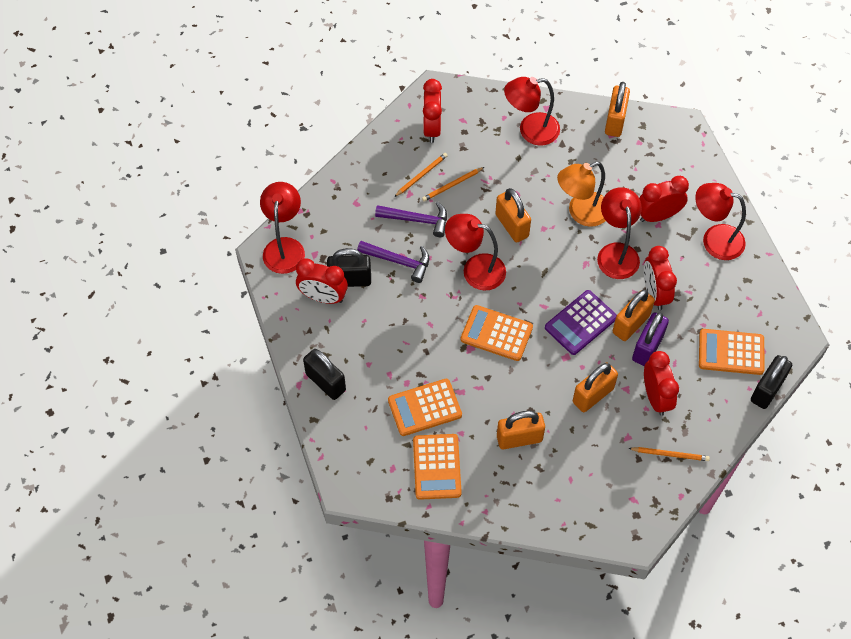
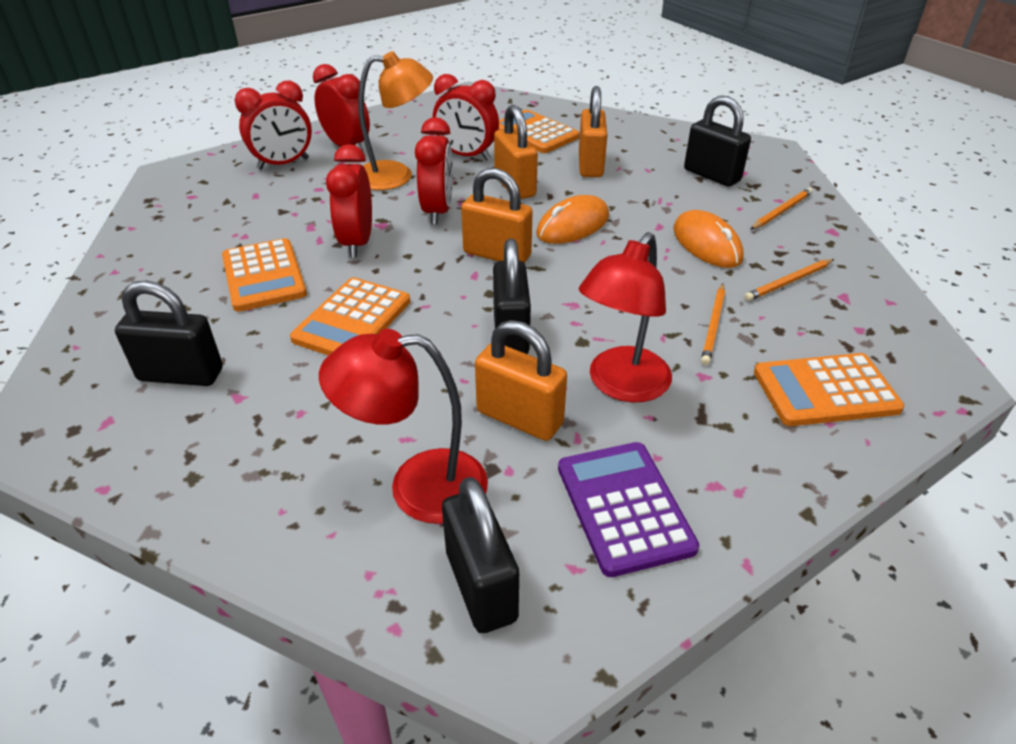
black padlock: [303,349,346,400] [327,248,371,287] [751,355,792,409] = 3 -> [115,281,223,386] [442,477,519,633] [493,239,531,354] [684,96,751,187] = 4
orange mouse: none = 0 -> [536,195,609,244] [673,210,744,268] = 2
orange padlock: [495,188,531,242] [497,411,545,449] [573,363,618,412] [605,82,630,137] [613,290,655,341] = 5 -> [461,168,533,263] [475,320,567,441] [494,105,538,199] [579,86,607,177] = 4
purple hammer: [357,241,429,283] [375,201,447,237] = 2 -> none = 0
purple padlock: [632,312,669,366] = 1 -> none = 0
red lamp: [260,182,305,274] [445,214,506,291] [504,77,560,146] [597,187,642,279] [695,183,746,260] = 5 -> [319,329,488,524] [579,232,672,403] = 2

